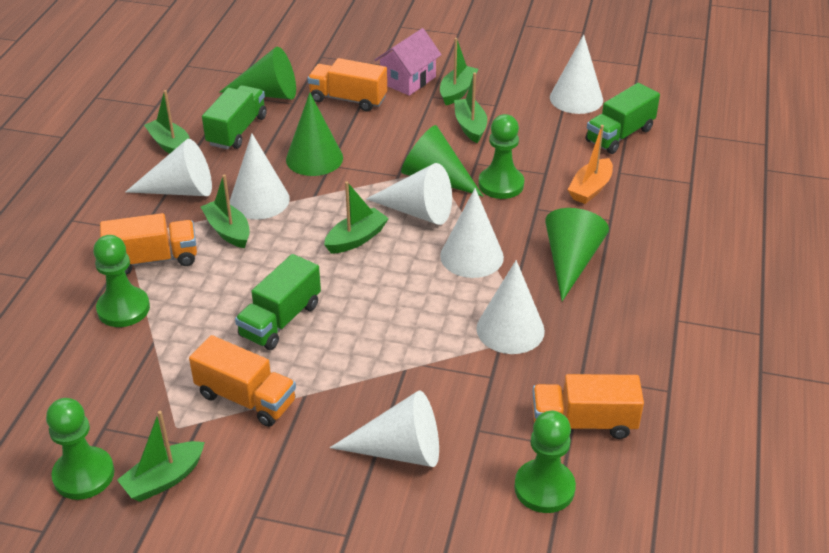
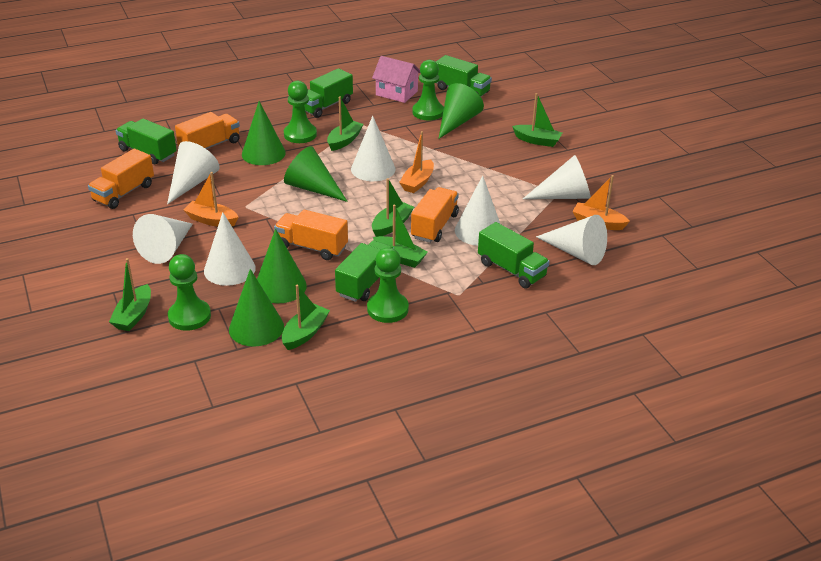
green cone: [220,47,296,99] [286,93,343,176] [401,125,483,197] [545,208,609,301] = 4 -> [229,269,284,347] [242,101,286,165] [257,229,307,303] [284,146,348,202] [439,83,484,139] = 5
green truck: [202,85,267,149] [235,254,321,350] [586,83,660,154] = 3 -> [116,119,177,164] [304,68,353,118] [335,240,394,302] [436,55,492,97] [478,222,550,289] = 5
orange boat: [568,125,613,204] = 1 -> [184,172,238,227] [399,131,434,193] [572,175,630,230] = 3

